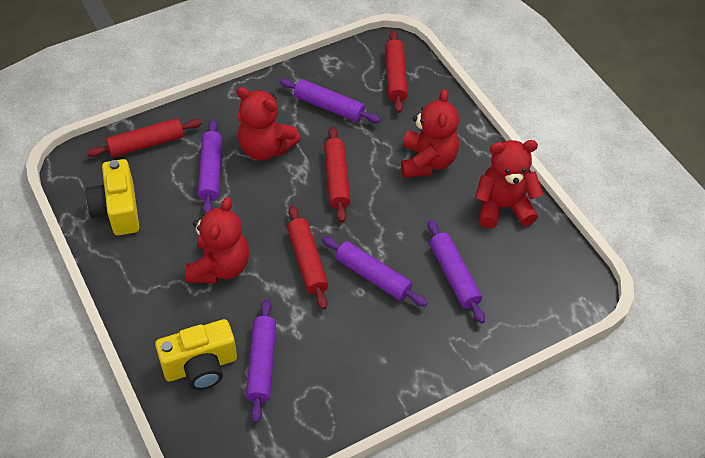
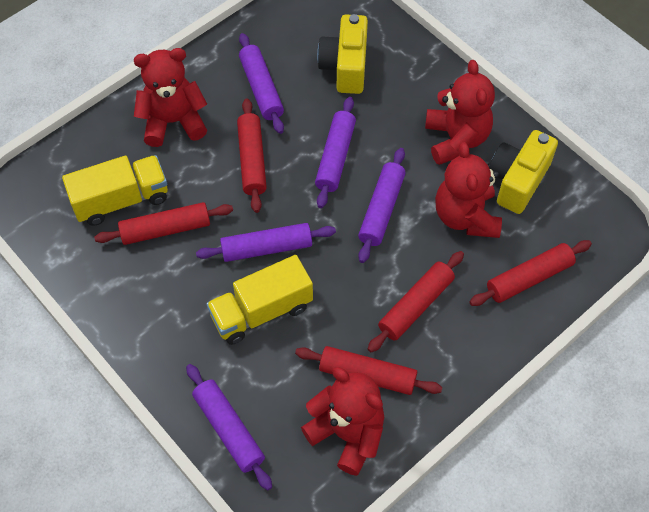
red rolling pin: [87,118,202,157] [287,205,328,310] [324,127,351,223] [385,31,408,113] = 4 -> [94,202,233,245] [237,98,267,213] [295,346,442,395] [368,251,464,352] [469,240,592,306] = 5
yellow truck: none = 0 -> [62,155,168,226] [206,255,313,345] = 2

